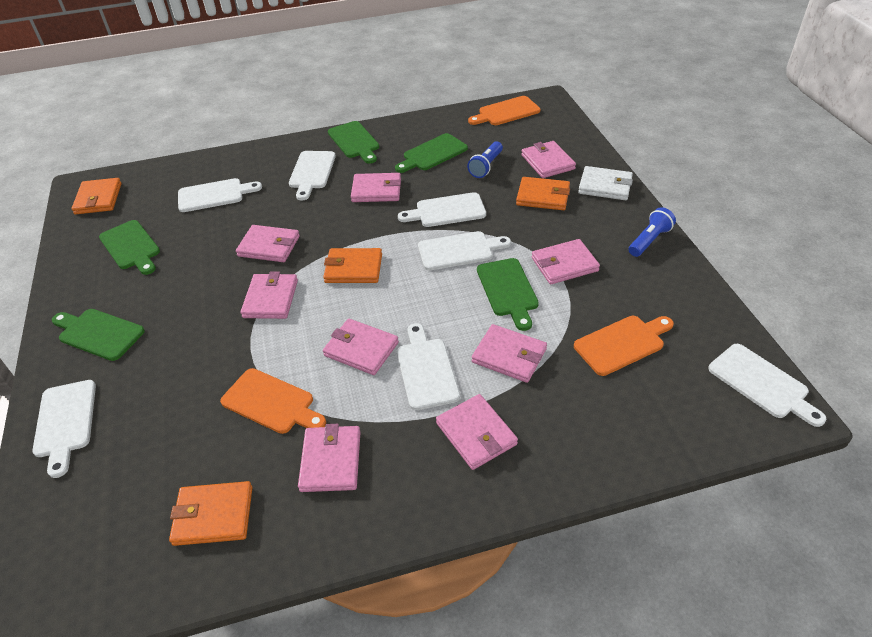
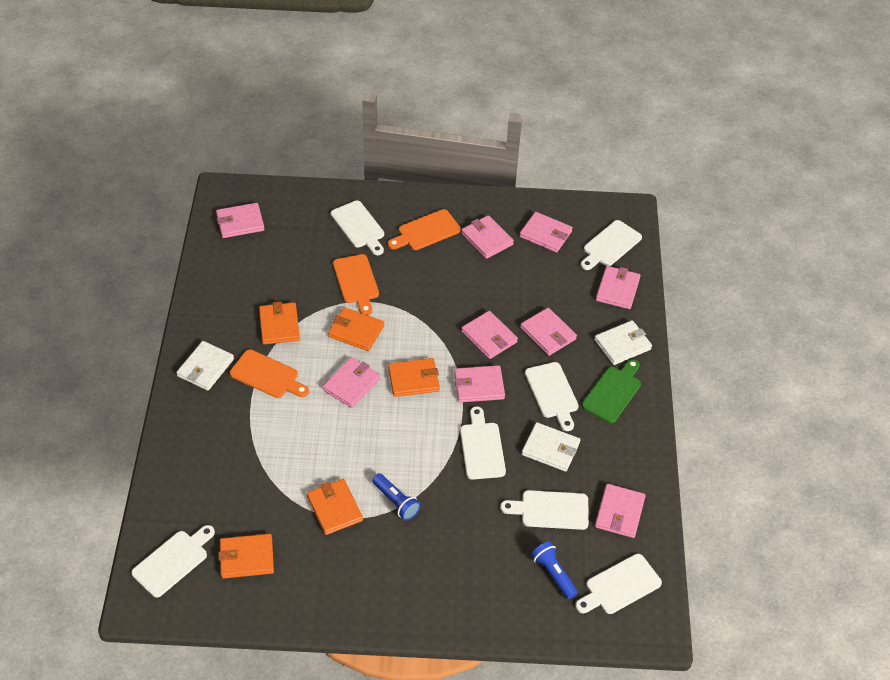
green cutting board: [52,309,145,361] [99,220,160,275] [328,121,379,164] [395,133,468,173] [477,258,539,331] = 5 -> [582,359,641,423] = 1
orange wallet: [71,178,122,214] [169,481,253,546] [323,248,382,283] [516,177,570,210] = 4 -> [219,534,274,579] [259,302,300,344] [307,479,363,535] [328,307,384,351] [388,358,440,397] = 5
white wallet: [578,166,633,200] = 1 -> [176,341,234,391] [522,422,580,472] [594,320,652,365] = 3

